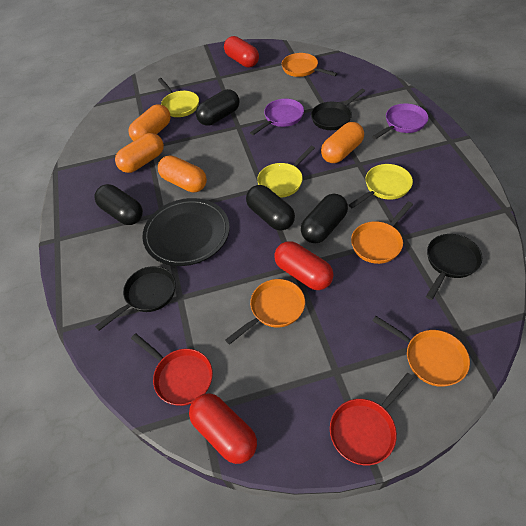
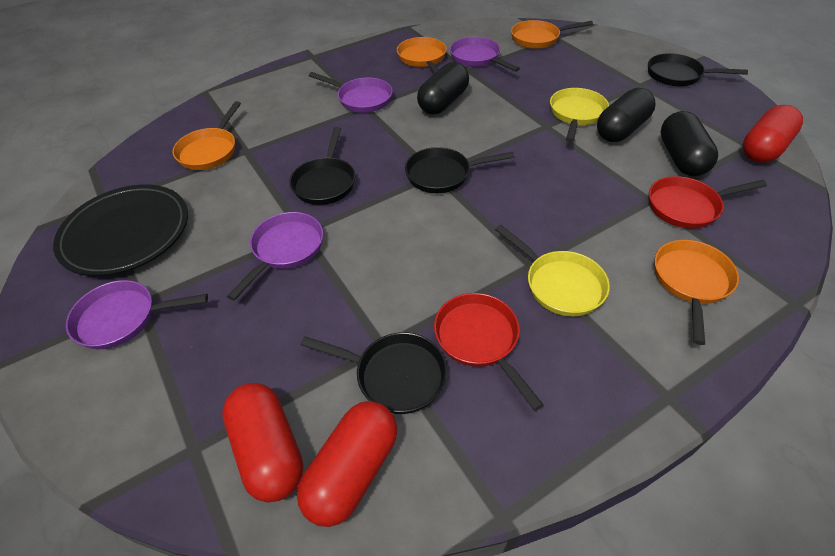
black capsule: [94,184,143,225] [196,89,240,126] [246,185,295,231] [301,194,348,243] = 4 -> [417,62,469,115] [597,88,656,142] [661,111,718,176] = 3
black pan: [95,266,176,331] [311,89,365,130] [426,234,482,300] = 3 -> [290,127,355,205] [301,332,447,414] [405,147,514,193] [648,53,748,86] = 4
orange capsule: [115,133,164,173] [129,104,171,141] [158,155,207,193] [321,122,364,163] = 4 -> none = 0
purple pan: [250,99,304,135] [372,103,428,139] = 2 -> [66,280,208,349] [227,212,323,301] [309,72,393,113] [450,37,520,72] = 4
yellow pan: [158,78,199,117] [257,146,315,198] [349,164,413,208] = 3 -> [495,225,610,316] [550,88,609,142] = 2

